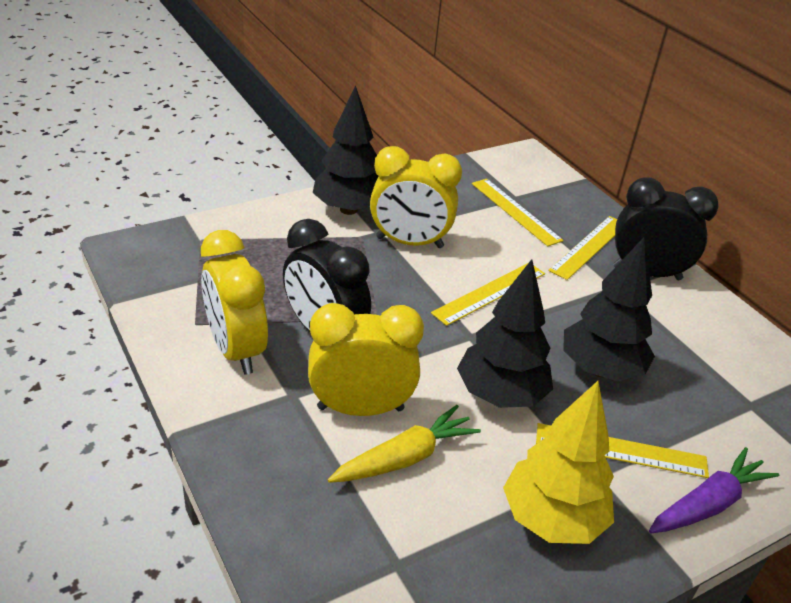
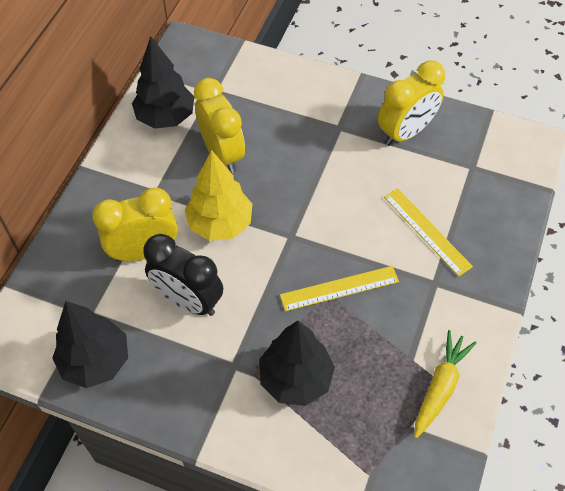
black clock: [283,219,371,332] [613,177,719,280] = 2 -> [143,234,223,316] = 1
purple carrot: [649,447,780,533] = 1 -> none = 0
yellow ruler: [431,263,545,326] [472,179,563,246] [536,423,709,478] [548,216,617,280] = 4 -> [280,266,399,311] [384,188,473,277] = 2

